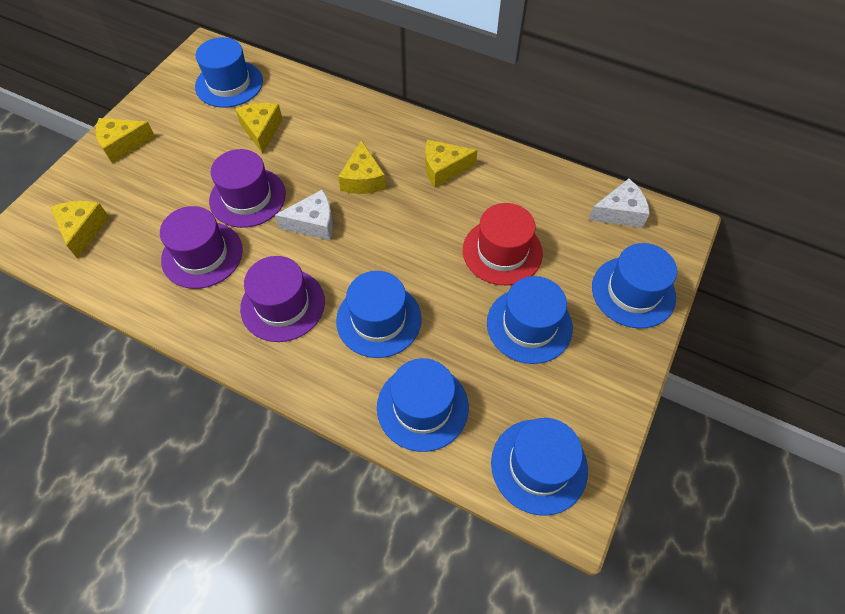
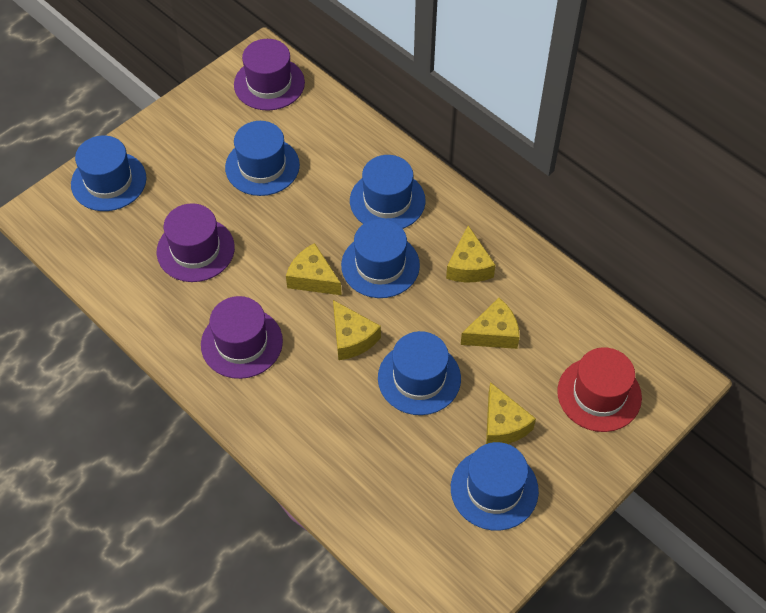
white cheese: [275,190,333,240] [589,178,650,228] = 2 -> none = 0

